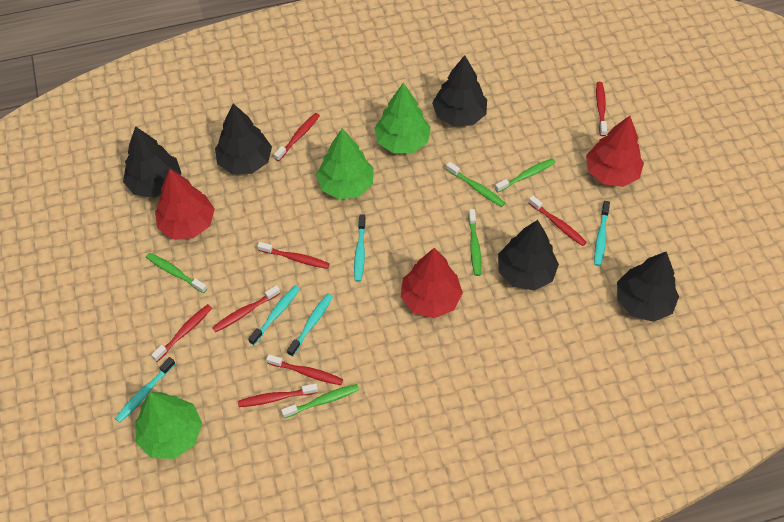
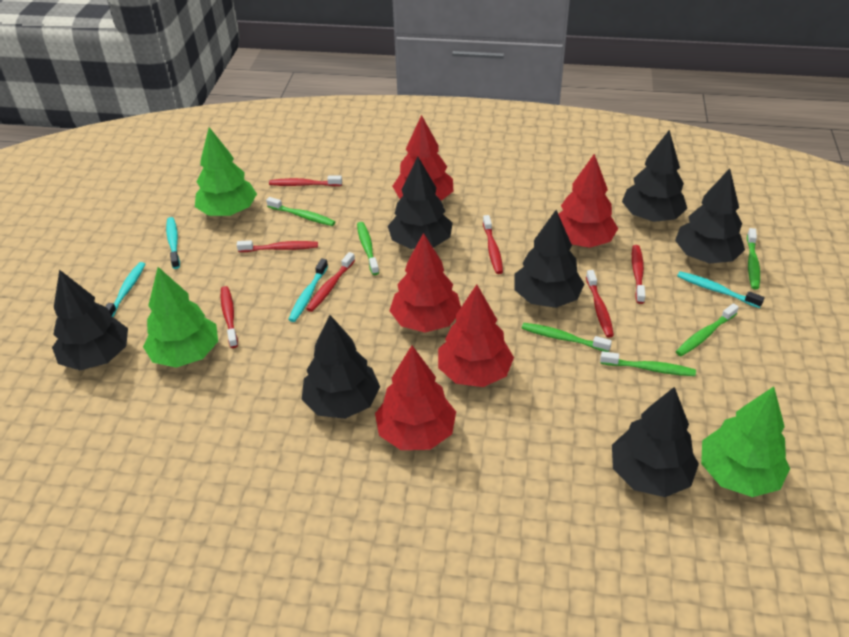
black tree: [123,126,182,198] [215,104,272,174] [432,55,487,126] [498,220,559,291] [617,252,679,322] = 5 -> [52,270,128,370] [302,315,380,419] [388,157,453,249] [515,210,585,308] [612,387,699,497] [622,130,687,222] [675,168,745,264] = 7
green toothbrush: [146,253,207,293] [281,384,359,418] [446,162,505,207] [468,209,482,276] [495,158,556,193] = 5 -> [266,197,335,226] [357,222,379,275] [522,323,612,352] [600,351,696,376] [676,303,739,356] [747,228,760,289] = 6
red toothbrush: [151,304,212,362] [212,285,281,332] [238,384,318,407] [257,242,330,269] [266,354,343,385] [274,113,320,161] [528,196,587,246] [596,82,607,136] = 8 -> [221,286,238,348] [237,240,318,252] [269,175,342,186] [306,252,355,312] [483,215,503,274] [586,270,614,338] [632,245,645,304] = 7
red tree: [155,169,215,239] [401,248,463,318] [586,116,644,187] = 3 -> [375,345,456,450] [389,233,461,332] [392,115,453,201] [438,285,514,387] [558,154,618,248] = 5
turquoise toothbrush: [115,357,175,422] [248,285,300,345] [287,293,333,356] [354,214,366,282] [594,201,610,266] = 5 -> [105,262,145,317] [166,217,180,269] [288,259,328,322] [677,271,765,308] = 4

